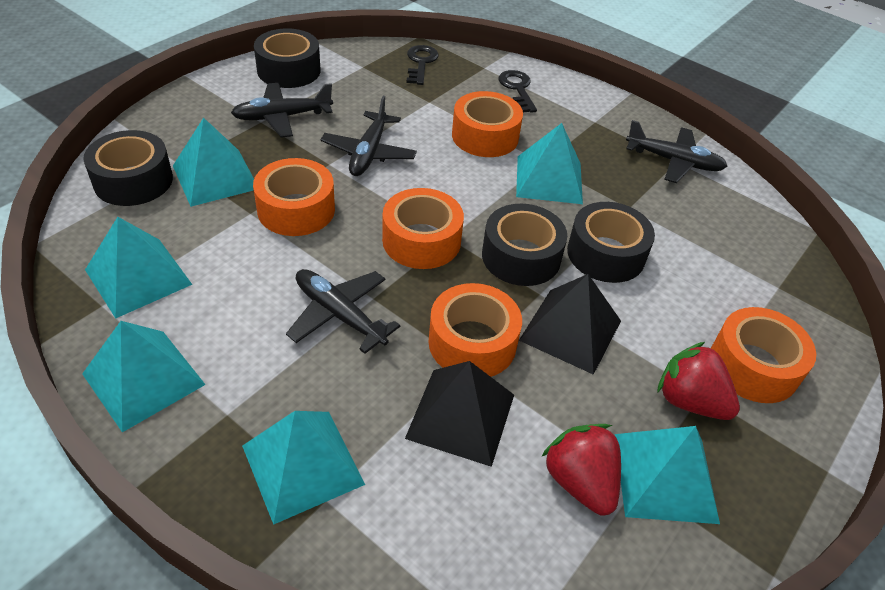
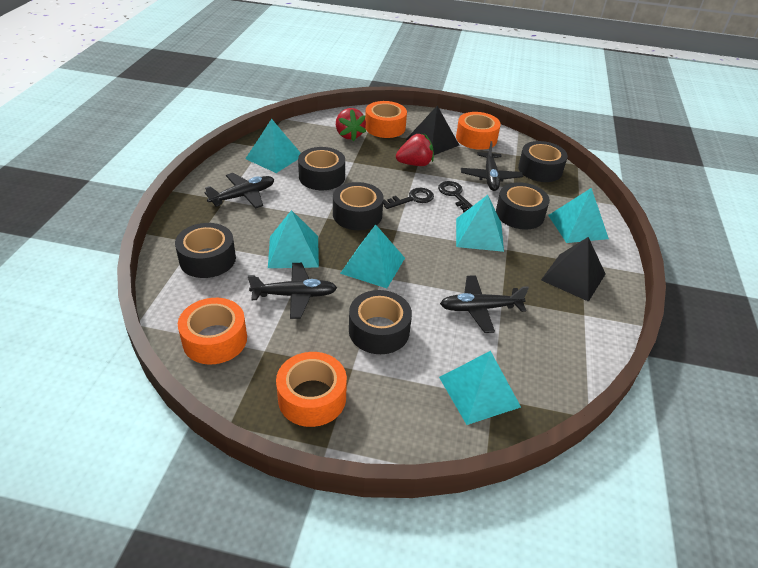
black tape: [83,130,173,206] [254,28,321,88] [482,204,567,286] [567,202,655,283] = 4 -> [175,223,236,278] [298,147,345,190] [333,182,384,230] [349,290,412,354] [496,182,550,230] [518,141,568,182] = 6
orange tape: [253,158,335,236] [382,188,464,269] [428,283,522,377] [452,91,523,157] [711,307,816,403] = 5 -> [178,298,247,365] [276,352,347,427] [365,101,407,138] [456,112,501,150] = 4

